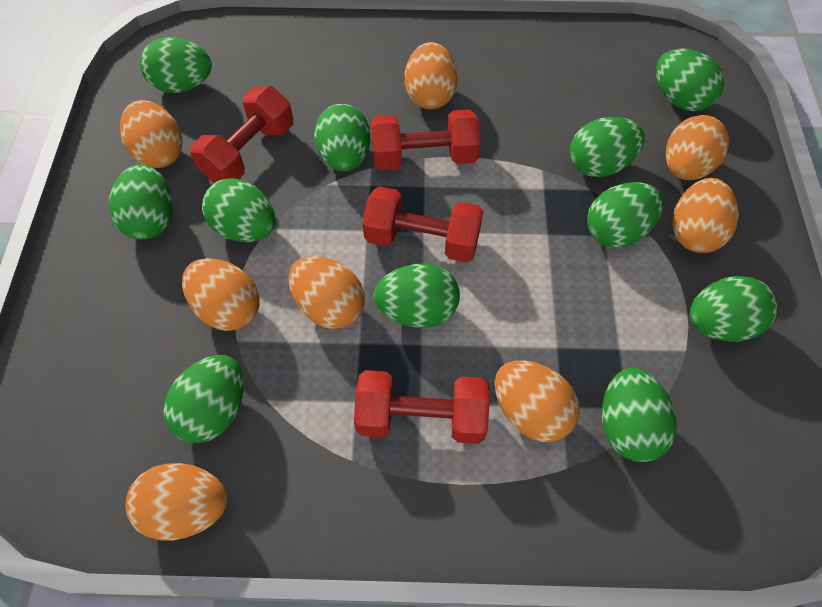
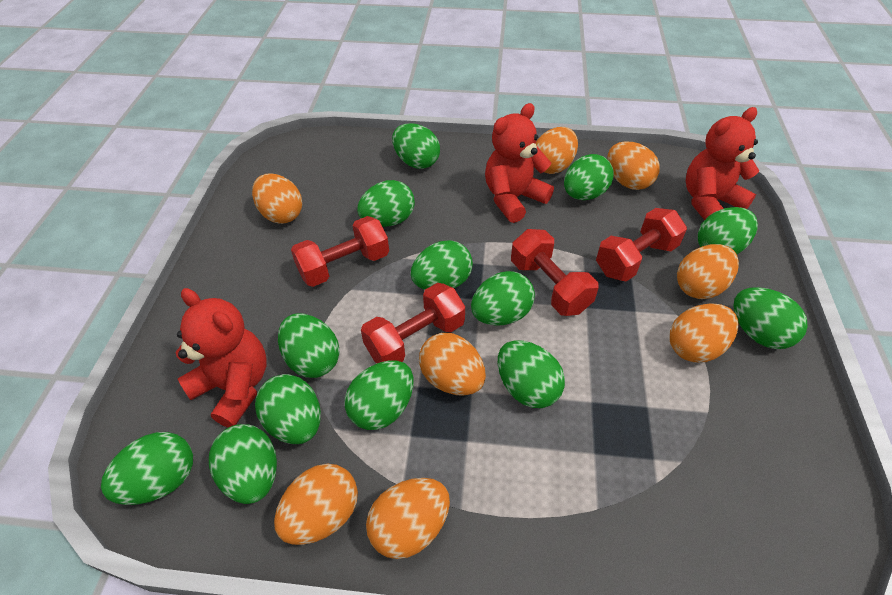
green egg: [109,164,173,239] [140,37,212,93] [163,355,244,443] [202,178,276,242] [314,104,371,171] [374,264,460,328] [570,117,645,177] [587,182,663,247] [602,368,677,462] [656,48,724,111] [690,276,778,341] = 11 -> [101,432,193,505] [209,424,277,504] [255,374,321,444] [278,314,340,378] [345,360,414,430] [357,180,415,227] [392,123,440,169] [411,240,473,290] [471,271,535,326] [498,340,565,408] [564,154,614,200] [698,207,758,254] [733,287,808,349] = 13
red teddy bear: none = 0 -> [175,288,267,428] [485,103,554,223] [686,107,759,220] = 3

